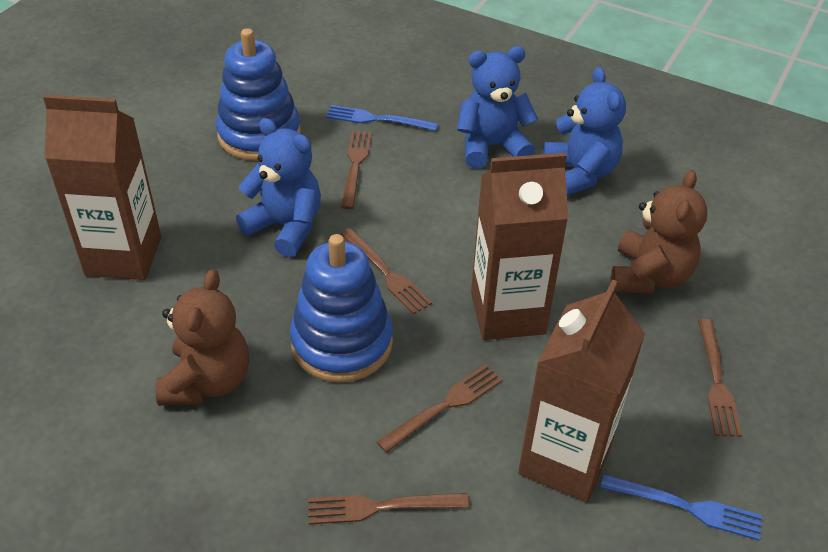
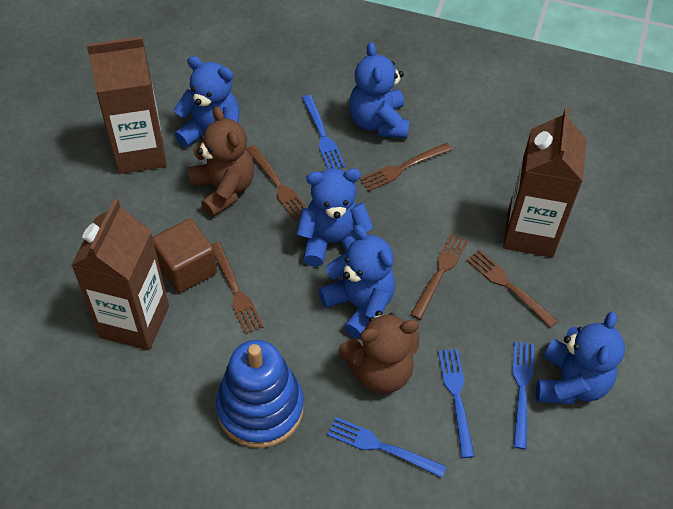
blue fork: [326,105,438,131] [600,474,762,541] = 2 -> [302,95,345,169] [327,417,447,478] [438,349,475,458] [512,341,534,449] = 4
blue stacking toy: [216,28,301,161] [290,234,393,382] = 2 -> [216,340,304,448] = 1
blue teddy bear: [236,118,321,257] [457,46,538,168] [543,67,626,196] = 3 -> [174,56,239,148] [296,168,374,267] [319,225,395,339] [349,42,409,139] [536,311,625,404] = 5
brown cube: none = 0 -> [152,219,217,293] = 1

